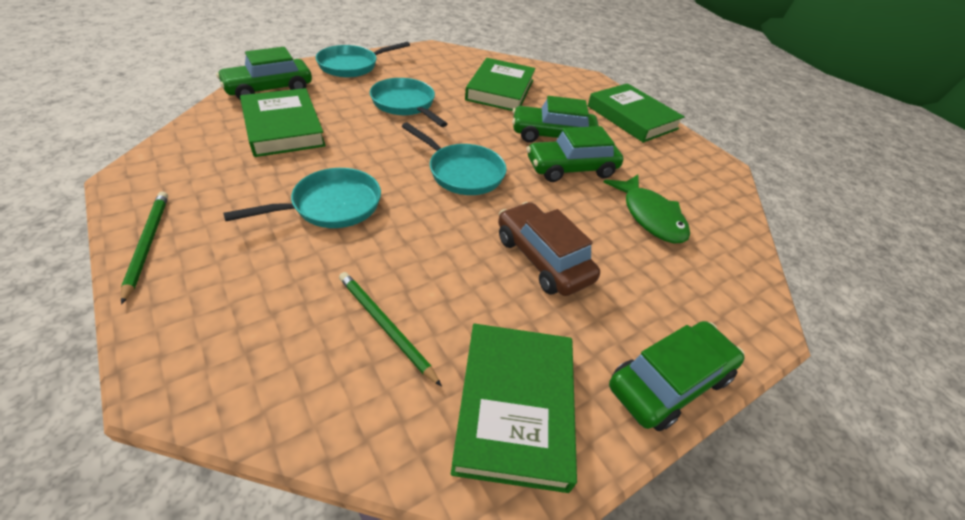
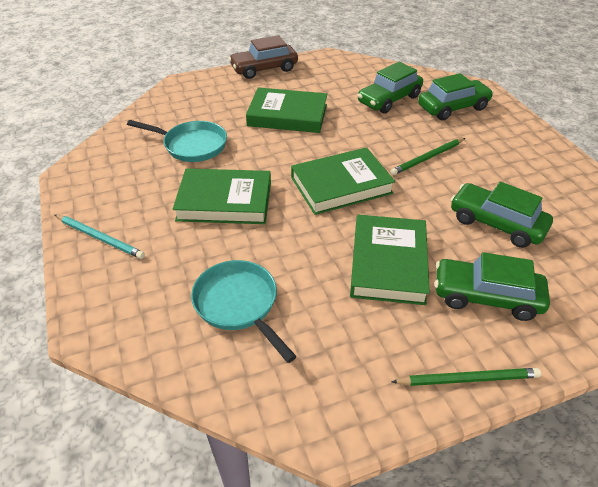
green fish: [603,174,690,243] = 1 -> none = 0
turquoise pan: [223,168,381,228] [316,42,410,77] [370,78,448,127] [401,122,507,195] = 4 -> [127,120,227,162] [191,260,297,363] = 2
turquoise pencil: none = 0 -> [55,215,145,259] = 1

